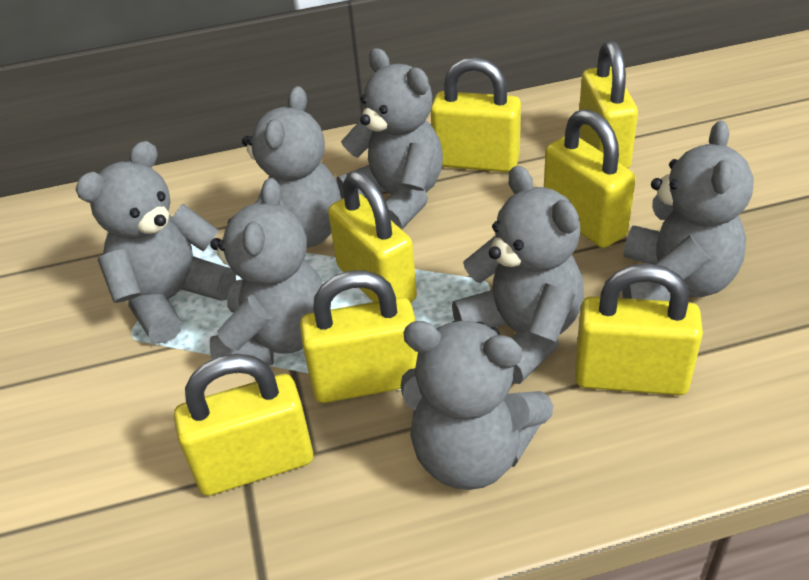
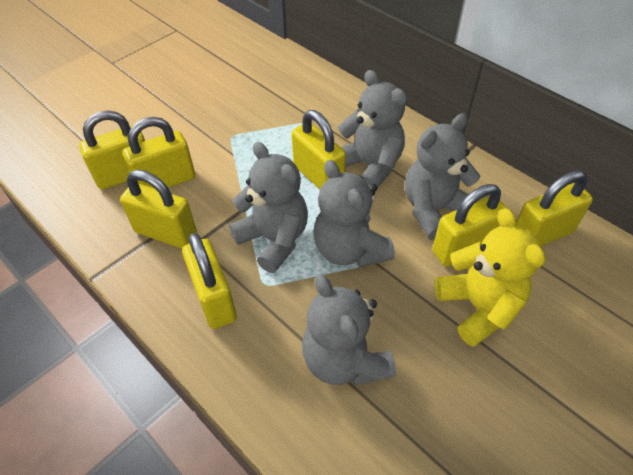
grey teddy bear: [76,141,236,343] [210,178,323,365] [242,86,341,248] [336,48,443,229] [401,321,553,490] [452,166,584,384] [622,121,754,301] = 7 -> [229,142,308,273] [302,274,396,386] [313,160,395,267] [338,70,407,188] [405,114,481,241] = 5
yellow teddy bear: none = 0 -> [435,208,545,347] = 1

